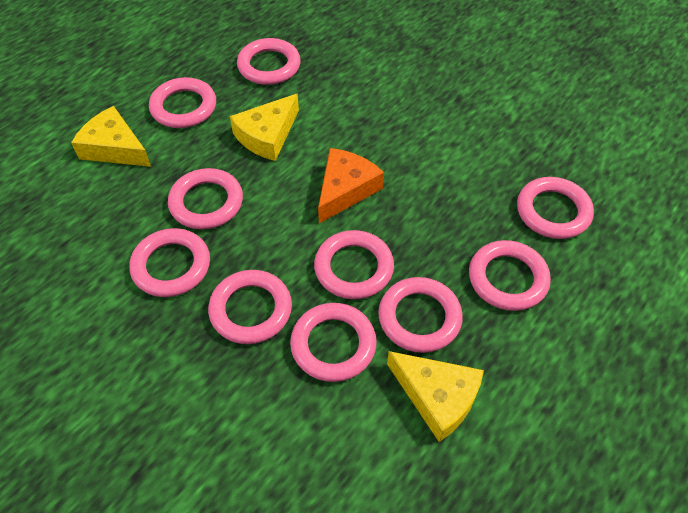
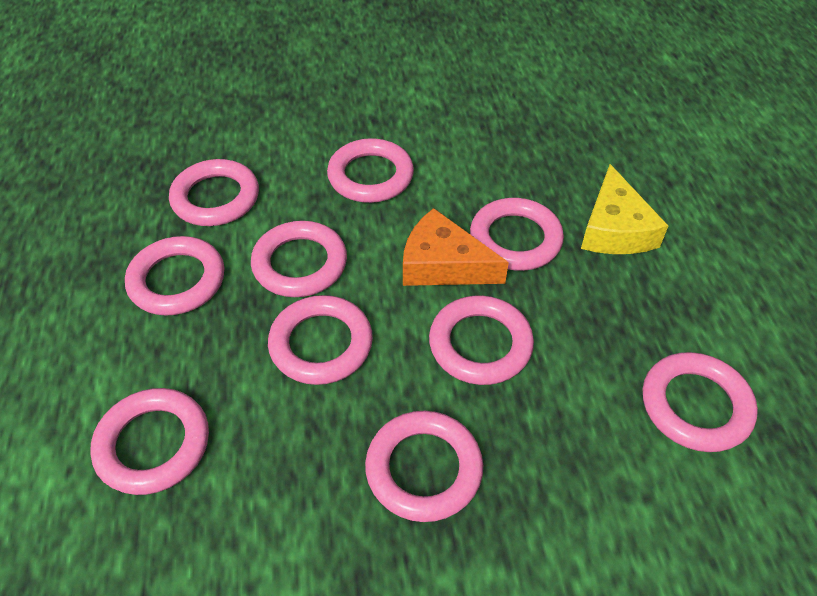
yellow cheese: [71,106,151,167] [230,94,299,161] [387,351,484,442] = 3 -> [581,164,668,254] = 1

